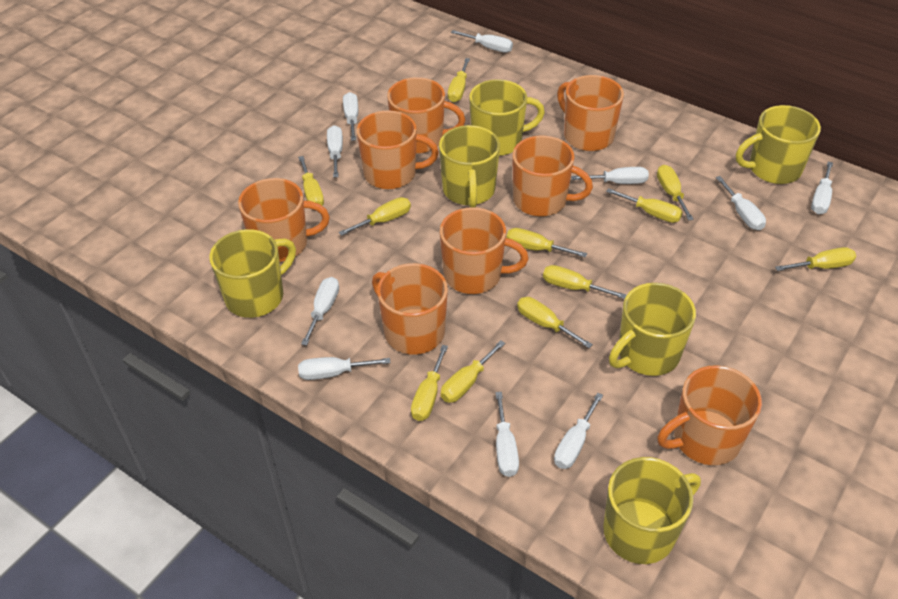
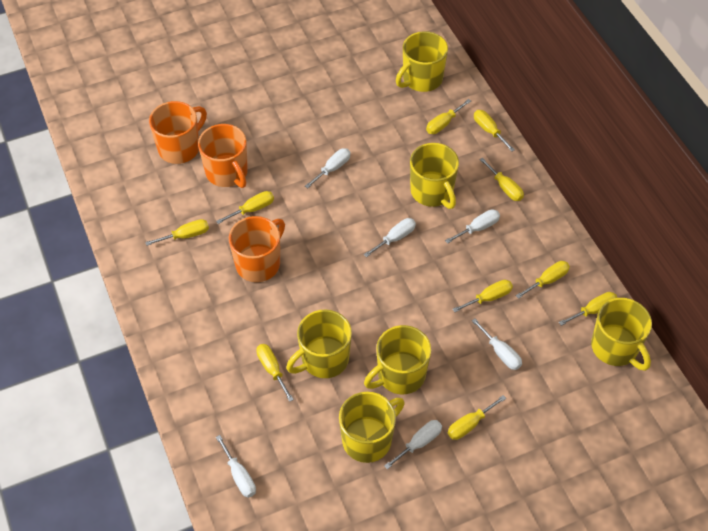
orange mug: [238,178,330,262] [357,110,439,189] [372,263,448,355] [387,77,466,154] [440,207,529,294] [512,136,593,216] [557,75,624,151] [657,365,762,465] = 8 -> [149,101,207,164] [198,124,248,188] [229,216,285,282] = 3
white screwdriver: [298,357,391,380] [301,277,339,346] [327,125,343,178] [343,92,358,141] [451,30,513,53] [495,392,519,477] [554,393,603,469] [571,167,649,184] [716,176,766,230] [811,162,833,214] = 10 -> [216,435,256,498] [305,148,351,189] [364,218,416,257] [384,420,442,469] [445,209,500,244] [472,319,522,370] = 6
yellow screwdriver: [298,156,324,206] [339,197,411,236] [411,345,448,421] [441,340,505,403] [448,58,470,102] [506,228,587,257] [517,297,593,348] [543,265,627,299] [606,188,683,223] [657,165,694,221] [775,247,856,271] = 11 -> [145,219,209,246] [216,191,274,224] [256,344,294,402] [426,99,471,134] [448,395,506,440] [453,280,513,312] [474,110,515,152] [479,158,524,201] [516,261,570,299] [559,292,617,326] = 10

